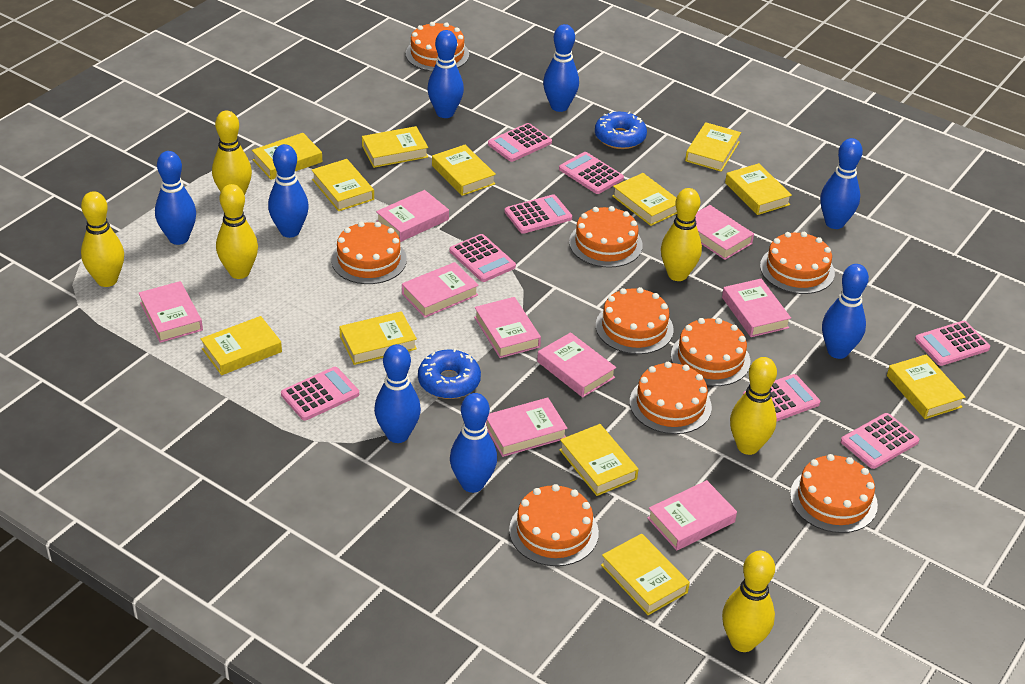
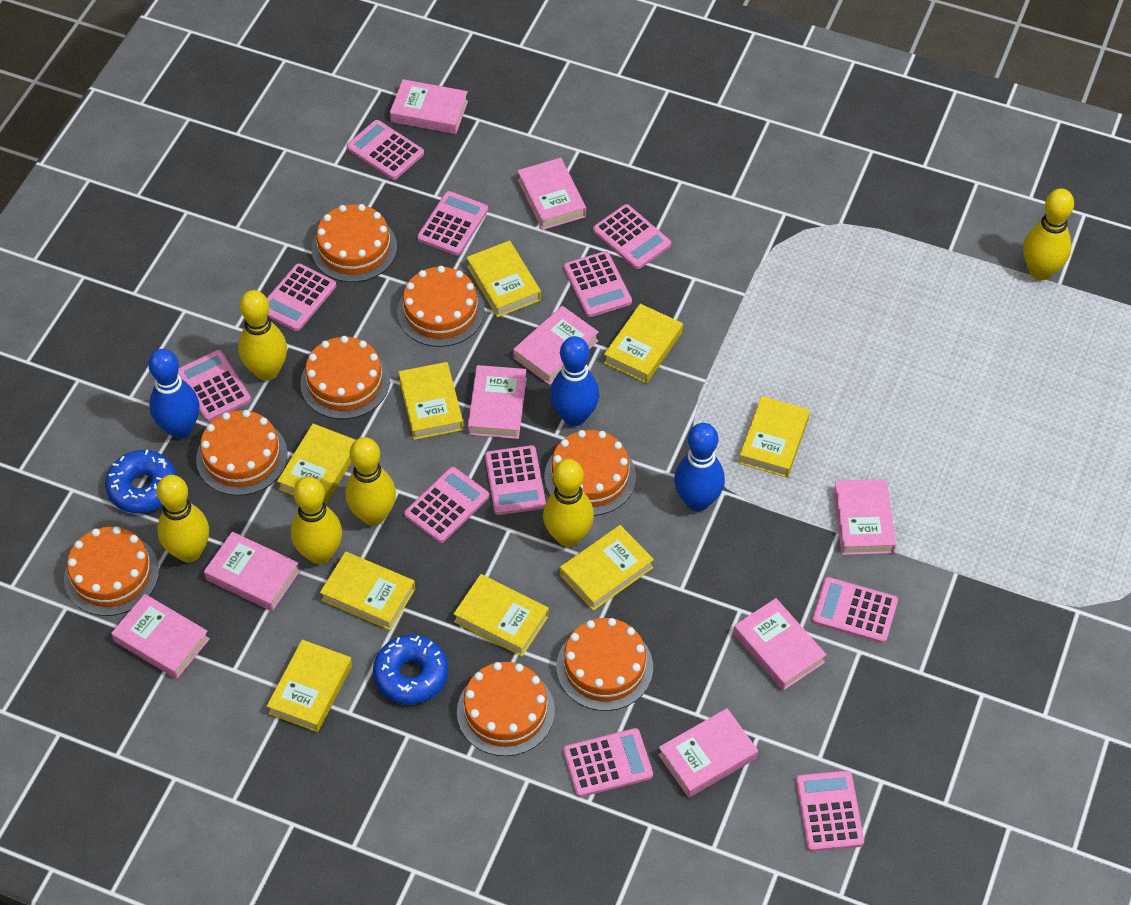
blue bowling pin: [155,151,196,245] [268,144,309,238] [374,344,421,443] [427,30,464,118] [450,393,497,493] [543,24,579,112] [820,138,863,229] [822,264,869,359] = 8 -> [148,349,200,439] [550,336,599,426] [674,423,725,511] = 3
orange cake: [331,222,407,284] [406,22,469,71] [509,484,599,566] [569,206,643,268] [596,287,674,354] [630,362,712,434] [671,318,750,386] [760,232,835,294] [790,454,878,533] = 9 -> [64,526,159,616] [196,410,288,496] [300,336,390,419] [312,204,397,282] [397,266,485,347] [457,662,555,756] [544,430,636,516] [556,618,653,711] = 8
pink calculator: [281,367,359,421] [450,234,516,282] [488,123,552,162] [505,194,572,234] [559,152,624,194] [743,374,820,422] [841,413,919,469] [915,321,990,366] = 8 -> [178,350,251,422] [267,263,336,331] [347,120,424,180] [404,467,489,543] [417,191,488,256] [485,445,546,515] [563,728,653,797] [564,251,632,317] [593,204,671,269] [796,770,864,852] [812,577,898,643] = 11
yellow book: [201,316,282,375] [252,133,322,180] [312,159,374,211] [339,311,417,365] [362,126,428,168] [432,144,496,196] [559,424,639,496] [601,534,690,615] [612,173,677,226] [685,122,741,172] [725,163,792,215] [887,354,966,419] = 12 -> [267,640,352,732] [277,424,356,505] [320,551,415,631] [398,362,464,440] [453,574,549,657] [466,241,541,318] [560,525,654,611] [604,304,683,384] [739,396,810,477] = 9

